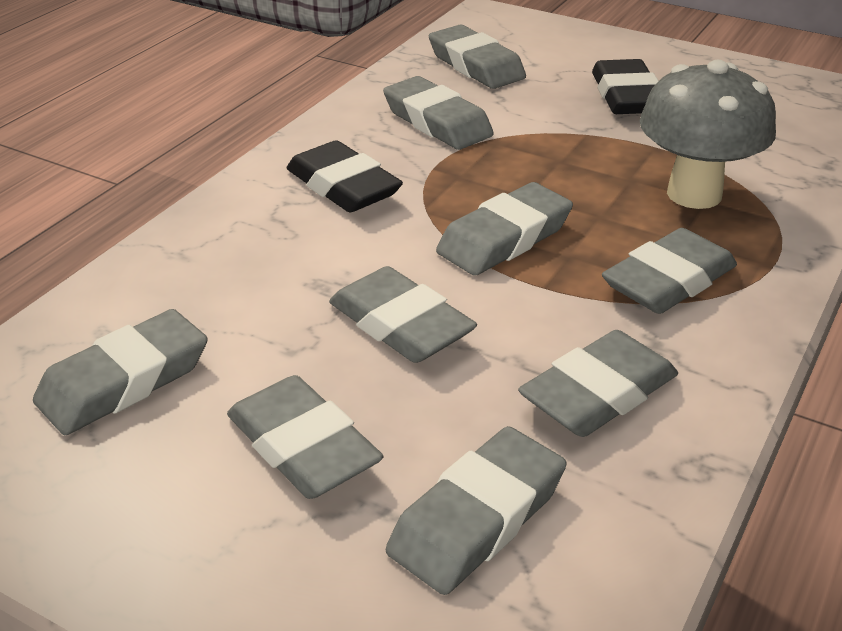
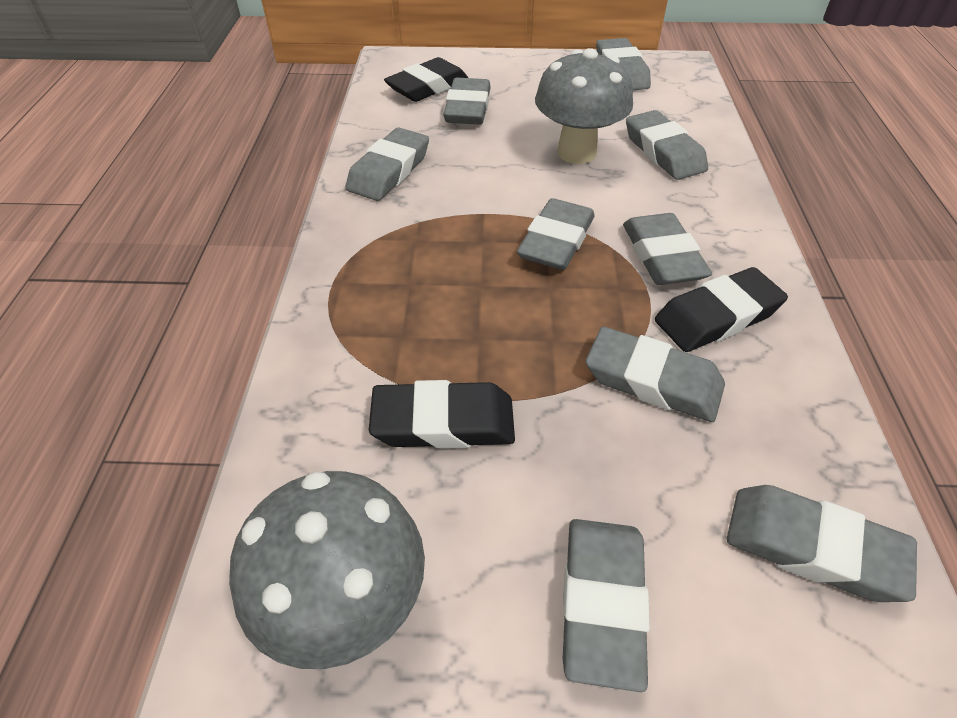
black eraser: [287,140,403,212] [592,59,658,114] = 2 -> [369,380,515,449] [384,57,468,102] [655,267,788,352] = 3
grey mushroom: [639,60,776,209] = 1 -> [229,471,425,669] [535,48,633,164] = 2

